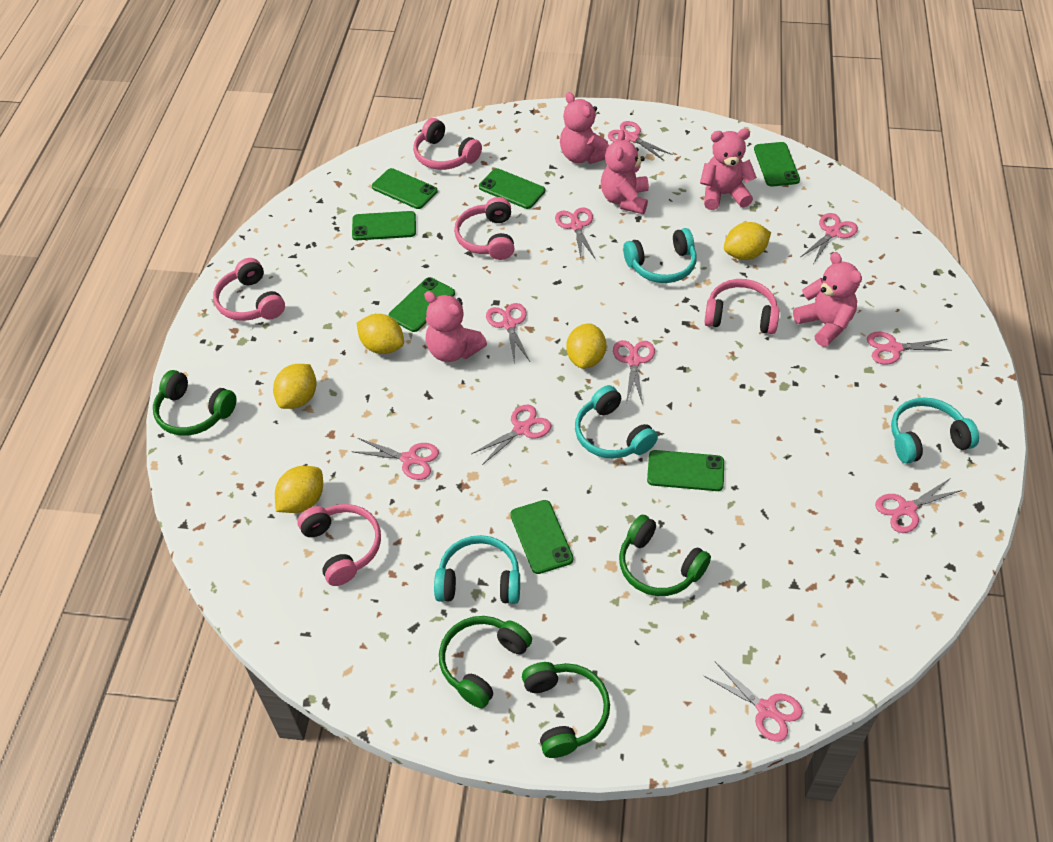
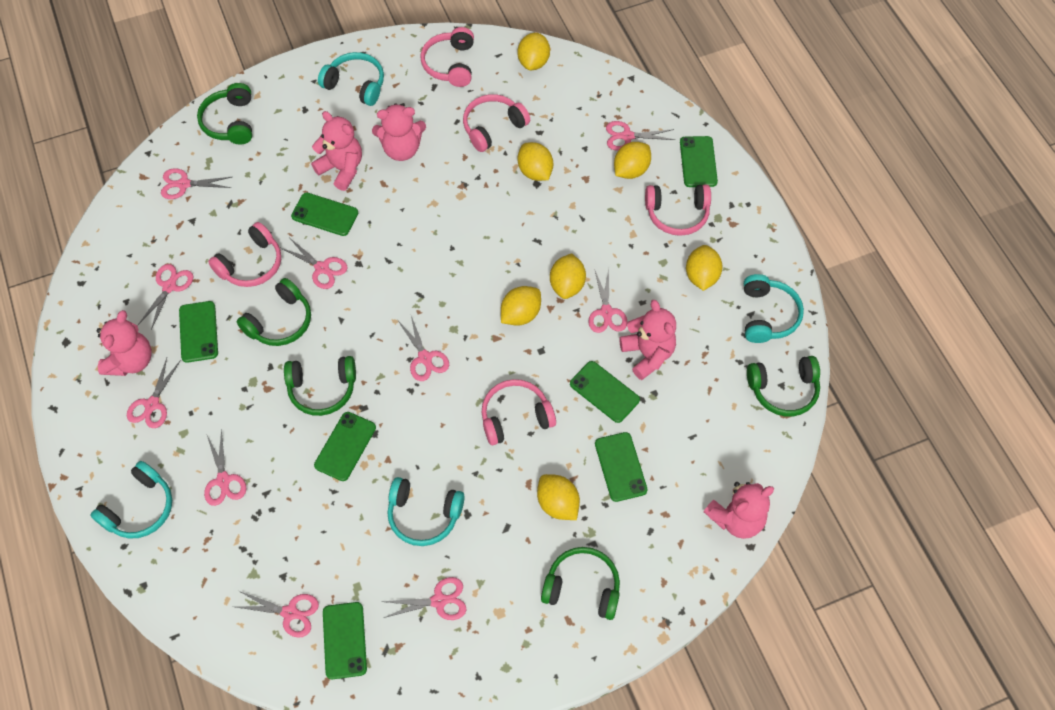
green headphones: [153,370,236,436] [439,616,532,708] [522,662,610,758] [619,515,711,596] = 4 -> [197,83,252,145] [237,278,311,346] [284,356,356,416] [541,547,620,620] [747,356,820,417] = 5
yellow lemon: [273,364,317,409] [275,466,323,513] [357,314,404,354] [566,324,606,369] [724,222,771,260] = 5 -> [501,286,541,326] [518,33,550,70] [518,142,553,181] [537,474,580,520] [550,253,586,299] [614,142,651,179] [686,245,723,291] = 7

